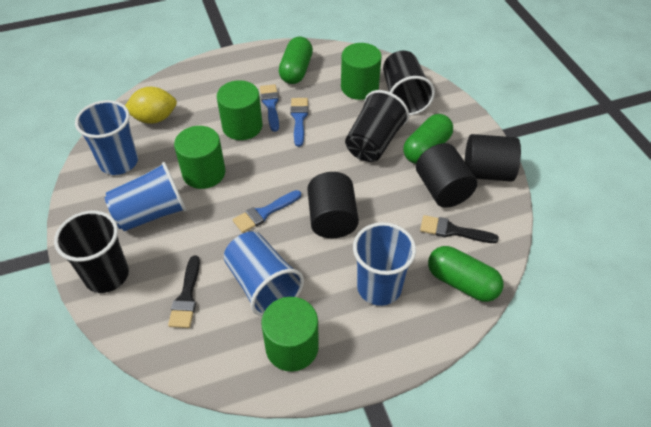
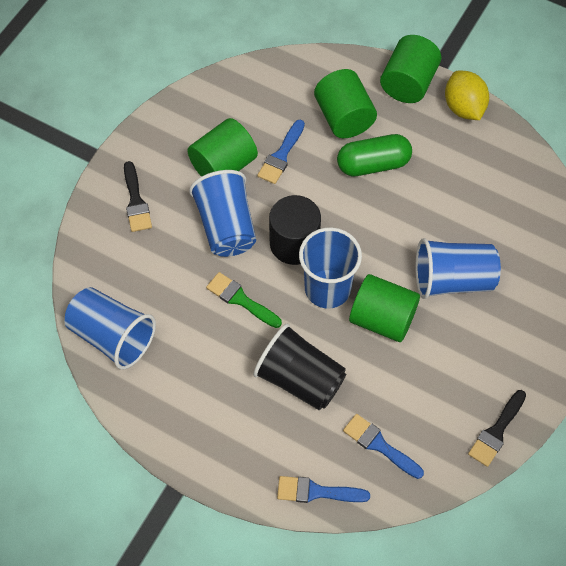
black cup: [54,211,129,293] [345,90,409,162] [383,50,435,116] = 3 -> [253,324,346,410] = 1
black cylinder: [307,172,359,238] [416,143,477,208] [465,134,521,181] = 3 -> [269,195,321,265] = 1
green brush: none = 0 -> [206,272,282,328] = 1
green capsule: [279,37,313,84] [403,114,453,164] [428,246,503,302] = 3 -> [337,134,412,176] = 1

